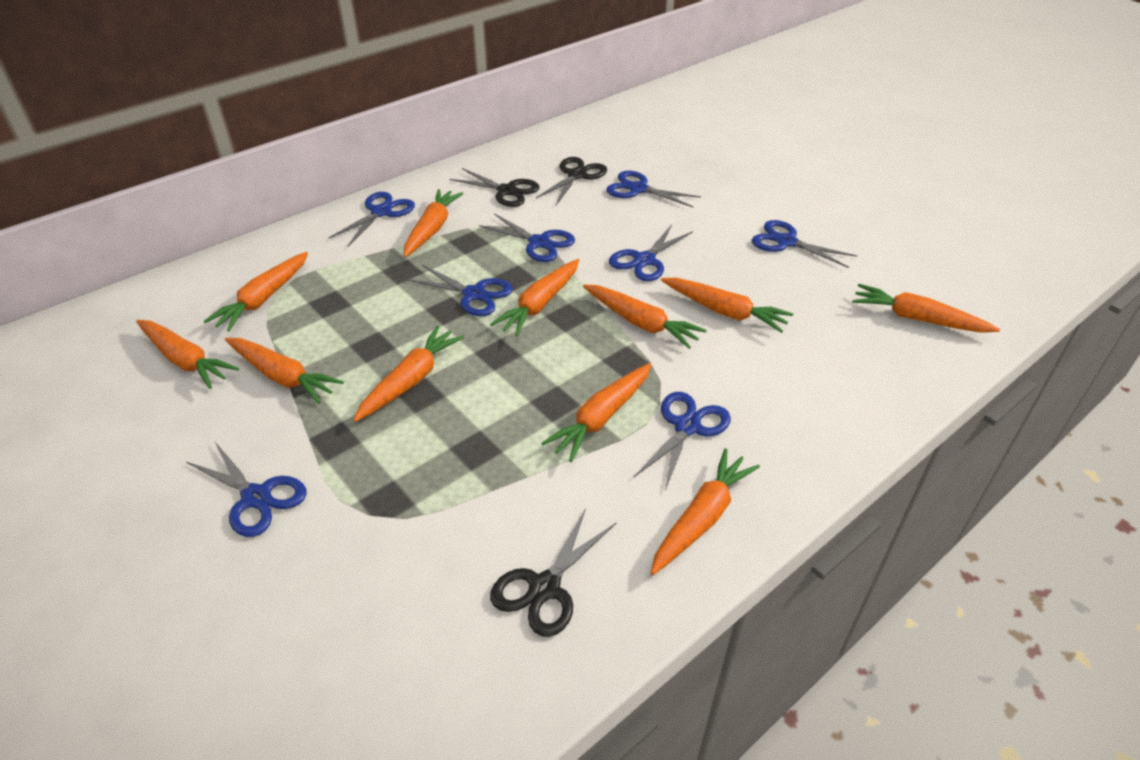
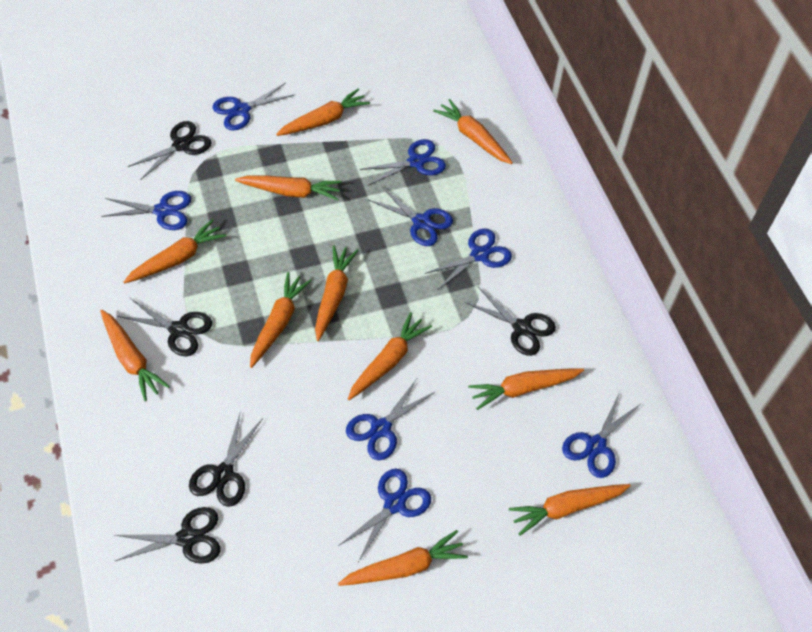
black scissors: [449,168,540,207] [490,508,616,637] [536,157,607,205] = 3 -> [115,507,220,564] [118,298,212,356] [128,121,212,180] [189,413,263,507] [464,287,556,356] = 5

